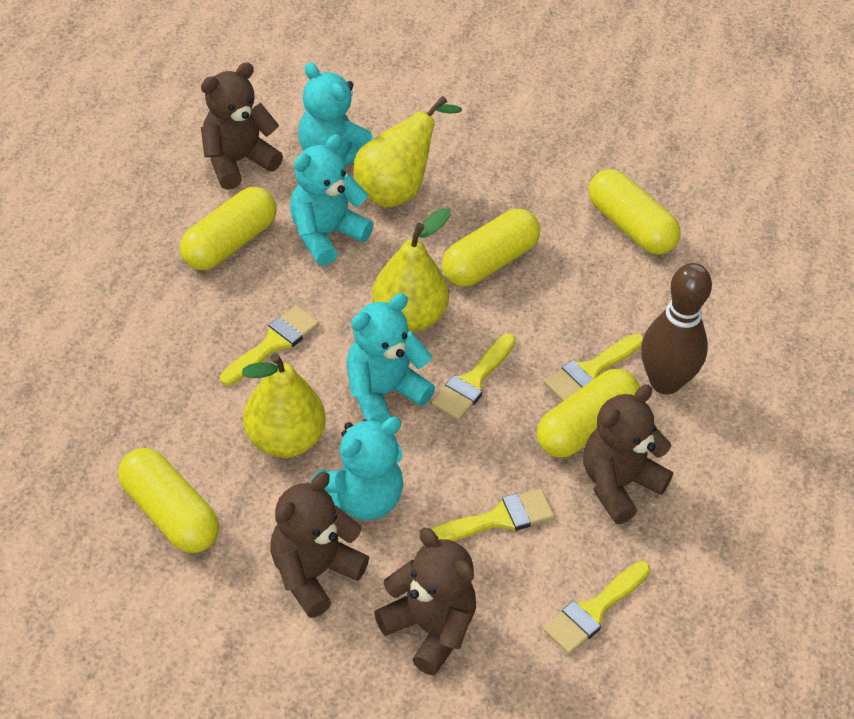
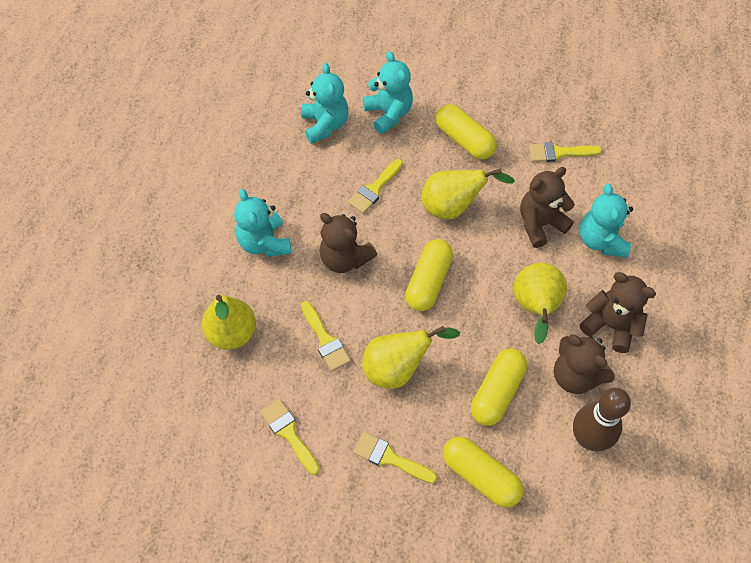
yellow capsule: [118,448,219,553] [180,187,277,270] [442,209,540,287] [537,369,640,458] [588,169,681,255] = 5 -> [405,239,453,311] [436,104,497,159] [443,436,524,508] [471,348,527,426] = 4
yellow pear: [242,353,326,458] [353,96,462,208] [372,208,450,332] = 3 -> [202,295,256,350] [362,326,460,389] [422,168,515,219] [514,263,567,344] = 4

